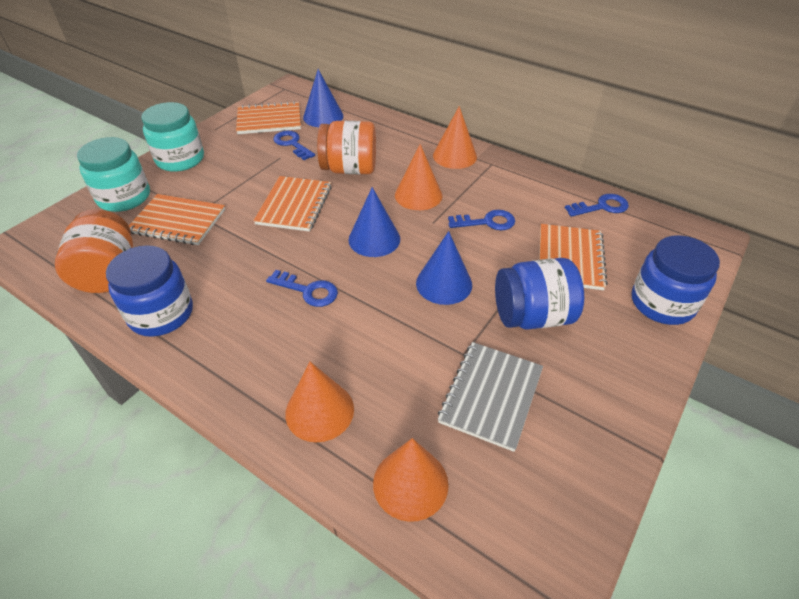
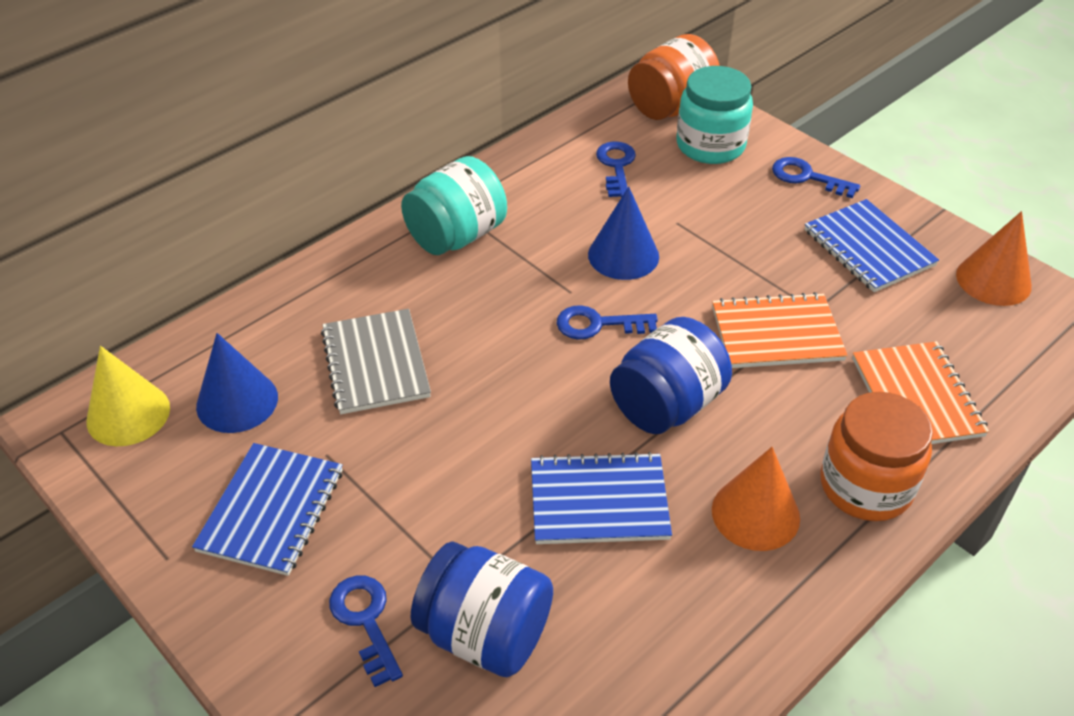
blue cone: [303,69,343,127] [348,187,400,257] [416,231,472,305] = 3 -> [196,333,278,433] [588,186,659,280] = 2
blue jar: [106,245,193,337] [495,258,584,329] [632,235,720,325] = 3 -> [410,542,553,677] [610,317,732,434] = 2
blue notebook: none = 0 -> [192,443,343,576] [531,452,672,544] [805,199,939,292] = 3
orange cone: [285,362,354,442] [373,438,449,522] [395,144,442,210] [433,106,477,169] = 4 -> [712,447,800,551] [956,211,1032,306] = 2
orange notebook: [129,194,225,245] [236,101,301,134] [253,176,332,232] [539,224,608,290] = 4 -> [712,292,848,368] [852,341,989,444] = 2
yellow cone: none = 0 -> [86,346,170,446] = 1

